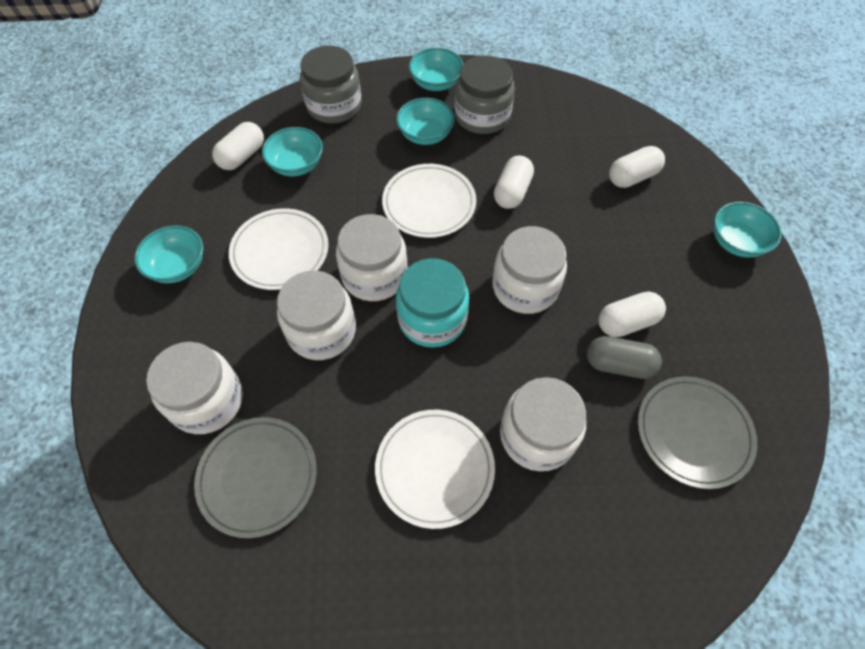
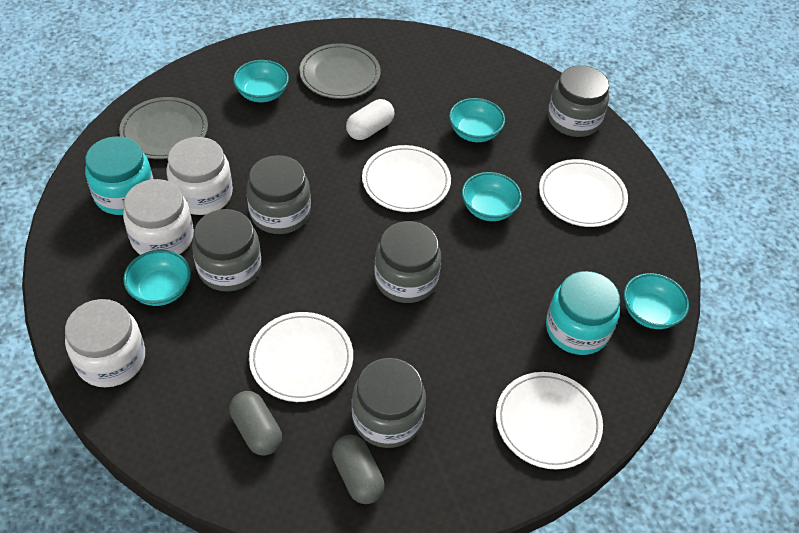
grey capsule: [587,336,662,379] = 1 -> [229,391,282,456] [332,435,384,504] = 2
grey jar: [300,45,362,124] [455,55,515,134] = 2 -> [192,209,261,292] [246,155,311,234] [352,358,426,448] [375,221,441,303] [548,65,609,137] = 5
turquoise jar: [396,258,469,348] = 1 -> [85,136,153,215] [546,271,620,355] = 2
white capsule: [212,122,264,170] [494,155,534,209] [598,291,666,337] [609,146,665,188] = 4 -> [346,99,394,140] = 1
white jar: [146,342,243,434] [277,270,356,360] [336,214,408,301] [492,226,567,314] [500,377,586,471] = 5 -> [65,299,145,387] [123,179,194,255] [166,137,233,215] = 3
white plate: [229,208,329,290] [375,410,495,529] [382,164,476,238] = 3 -> [249,312,353,402] [362,145,451,212] [496,372,603,470] [539,159,628,227] = 4

